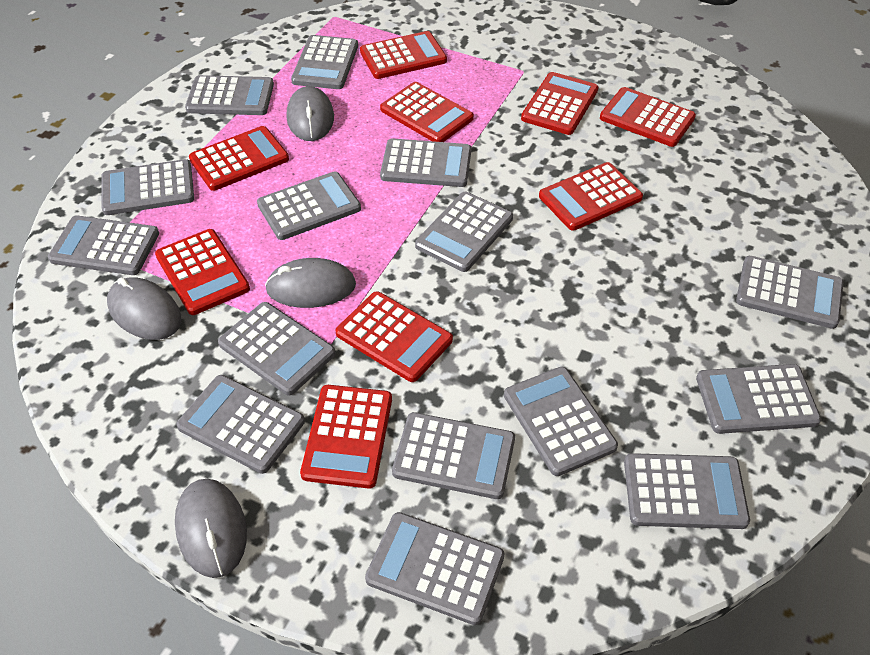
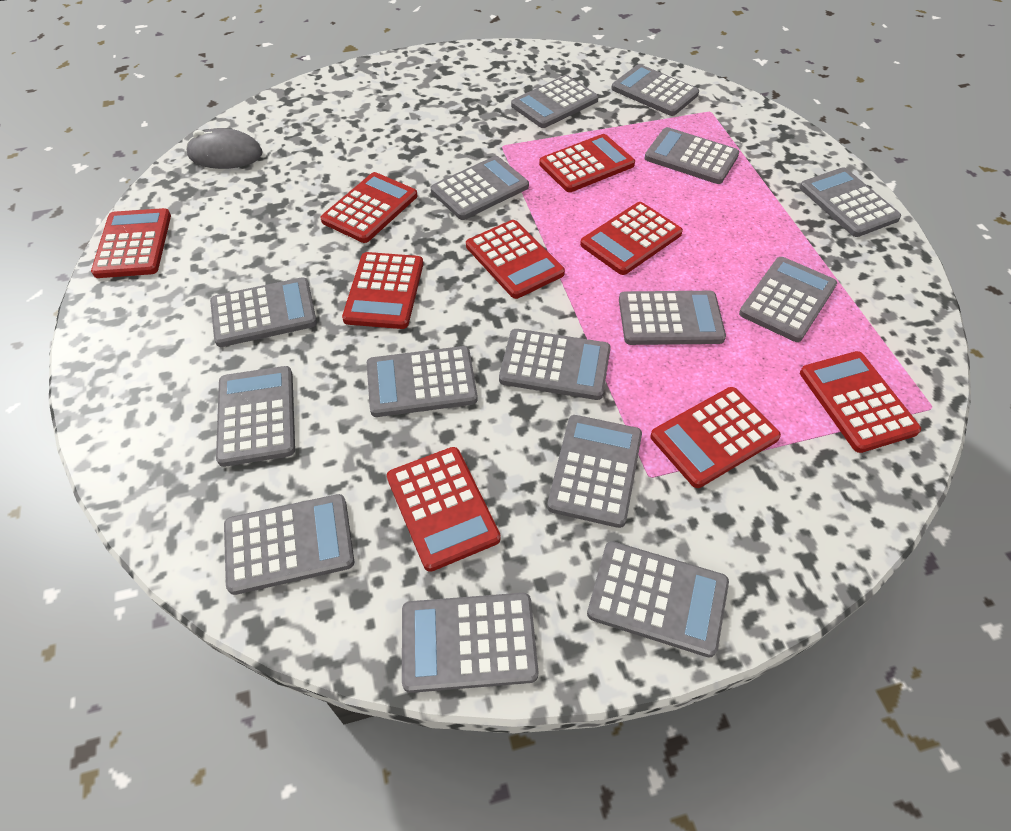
grey mouse: [107,277,181,340] [175,479,247,578] [265,258,356,308] [287,86,334,141] = 4 -> [186,128,263,169] = 1

